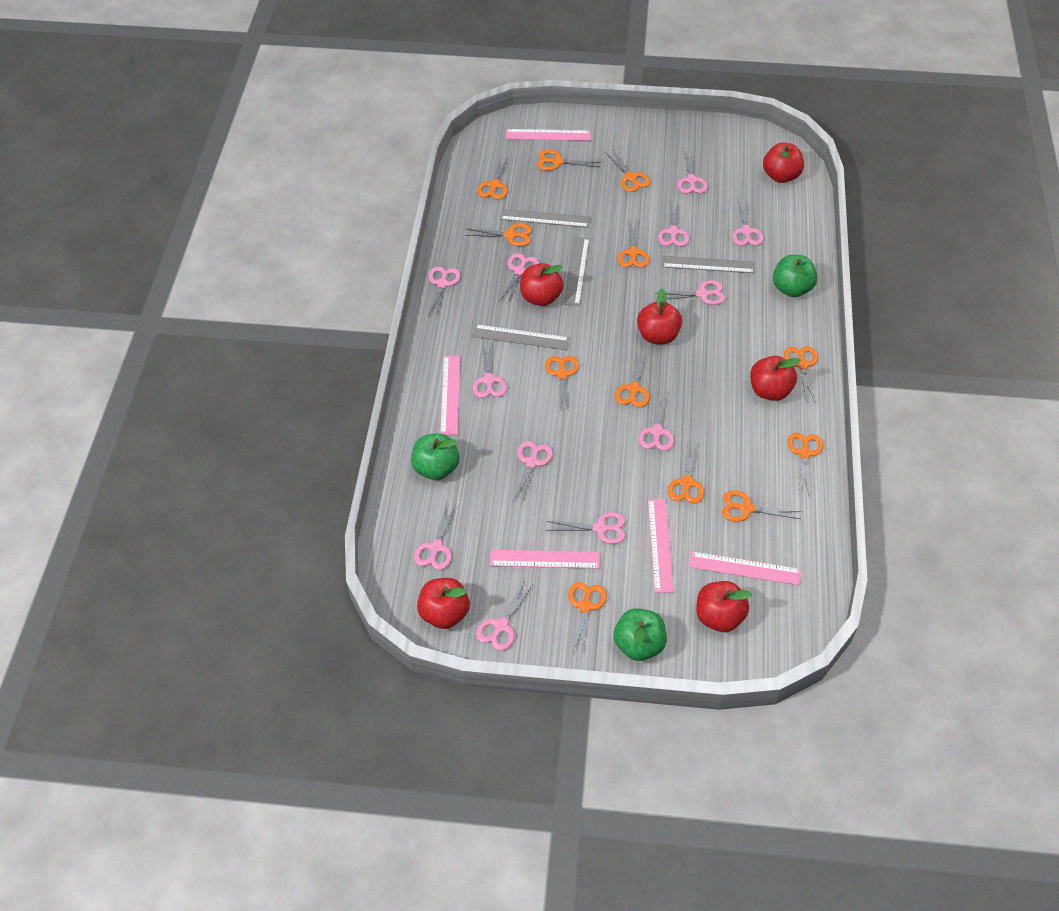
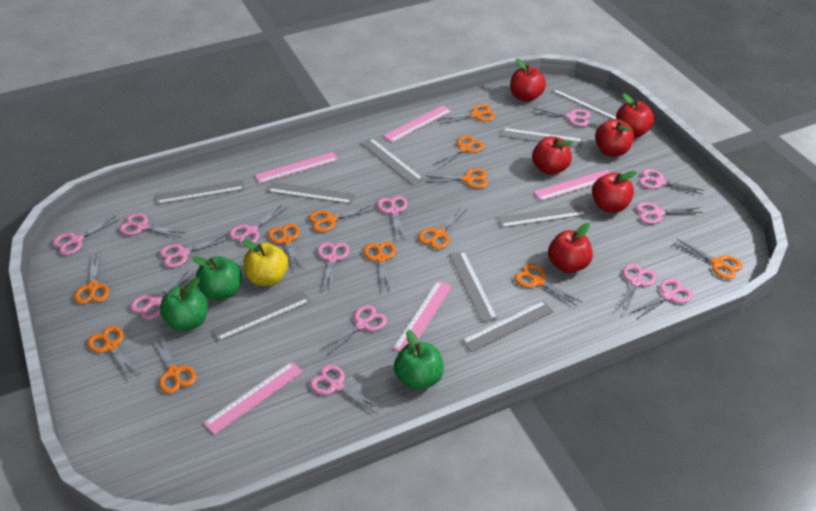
grey ruler: [472,324,570,350] [500,209,591,228] [563,237,589,306] [662,256,755,273] = 4 -> [156,180,245,205] [212,291,310,342] [267,182,355,204] [361,138,424,185] [449,251,498,323] [462,301,554,352] [497,204,587,228] [501,128,583,148] [552,85,617,119] = 9
pink scissors: [414,503,456,570] [428,266,460,318] [473,341,507,398] [476,580,533,651] [500,253,539,303] [513,441,553,503] [547,512,625,544] [639,391,674,451] [657,280,725,305] [658,200,689,247] [677,150,708,194] [732,200,764,246] = 12 -> [52,216,118,255] [119,213,185,238] [130,270,194,320] [159,235,229,268] [229,205,286,246] [310,365,383,414] [317,242,350,292] [322,305,387,355] [377,196,408,240] [532,108,590,126] [616,264,657,315] [630,278,693,319] [636,202,703,224] [639,169,704,195] = 14
yellow apple: none = 0 -> [242,240,289,286] = 1

